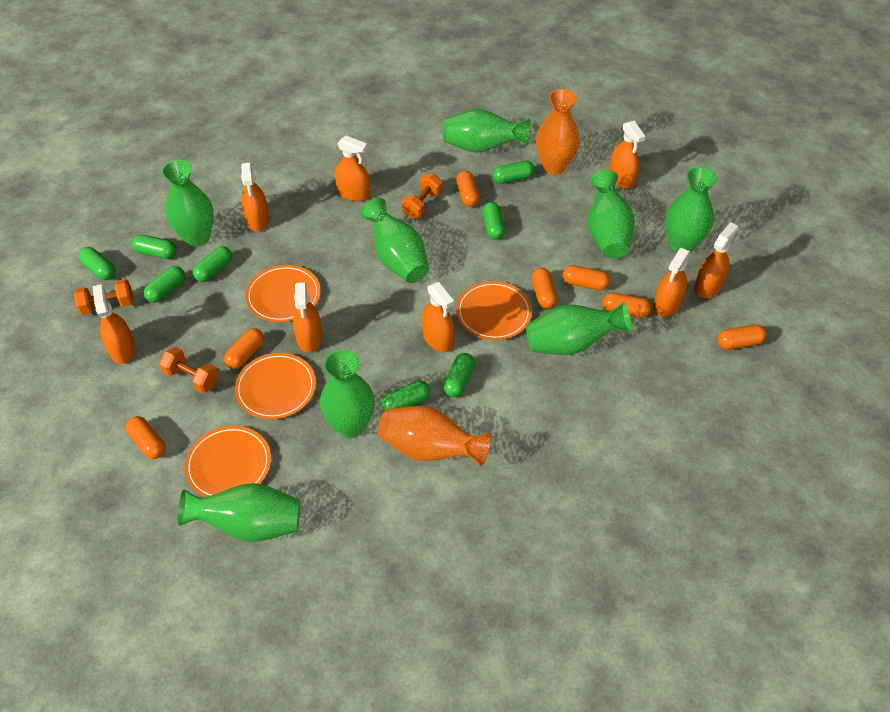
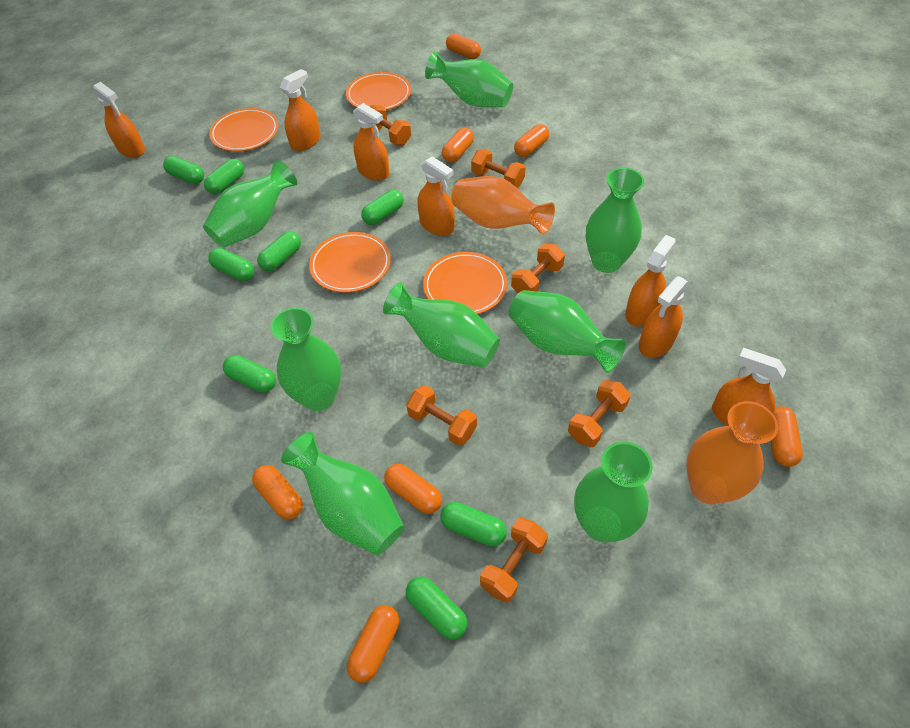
orange dumbbell: [74,279,134,315] [159,347,219,393] [402,174,442,218] = 3 -> [370,105,411,145] [406,385,477,446] [471,149,526,188] [480,517,548,603] [511,244,565,293] [568,380,631,447] = 6
orange spray bottle: [92,284,136,364] [241,163,269,231] [293,282,322,353] [335,136,370,201] [422,282,454,352] [609,121,646,189] [653,248,691,317] [694,222,738,298] = 8 -> [93,82,145,158] [280,69,321,151] [353,103,390,181] [417,156,455,236] [625,235,676,327] [639,276,690,358] [712,348,786,426] = 7

